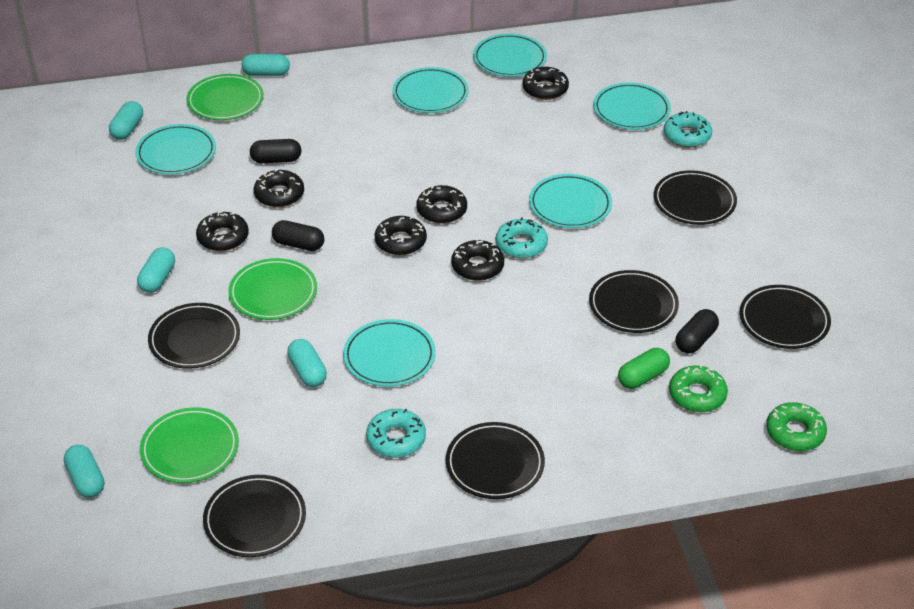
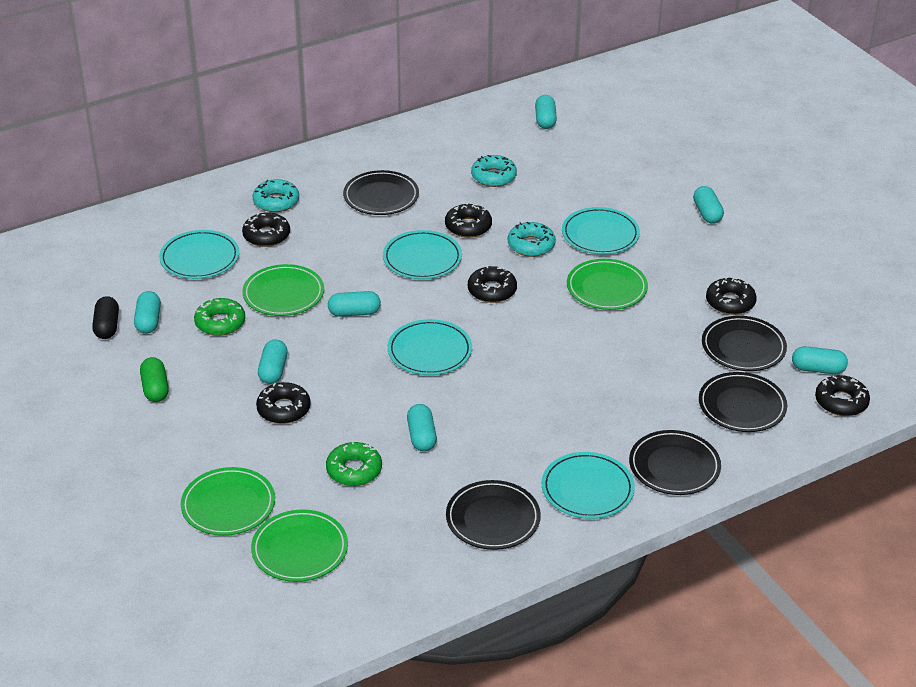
black capsule: [250,139,301,163] [272,220,324,251] [676,309,719,354] = 3 -> [92,296,119,339] = 1
black plate: [148,303,240,369] [203,475,306,557] [446,422,545,499] [589,270,679,333] [654,170,737,225] [740,285,831,349] = 6 -> [343,170,419,215] [446,480,541,550] [629,430,721,495] [699,372,787,432] [702,316,787,371] = 5
green plate: [140,407,239,483] [187,74,264,120] [228,258,317,320] = 3 -> [181,467,275,536] [242,264,324,316] [251,509,348,582] [567,259,648,310] = 4
turquoise capsule: [64,445,104,498] [109,101,143,140] [137,247,175,293] [242,54,290,76] [287,339,327,387] = 5 -> [134,291,161,334] [258,339,288,384] [328,291,381,317] [407,404,437,451] [535,95,557,129] [693,186,724,224] [792,346,848,374] = 7
turquoise plate: [135,124,216,175] [343,319,436,387] [393,67,469,113] [473,34,547,77] [529,174,612,228] [593,83,671,130] = 6 -> [159,230,239,279] [383,230,462,279] [388,319,472,375] [542,452,635,519] [562,207,640,255] = 5

